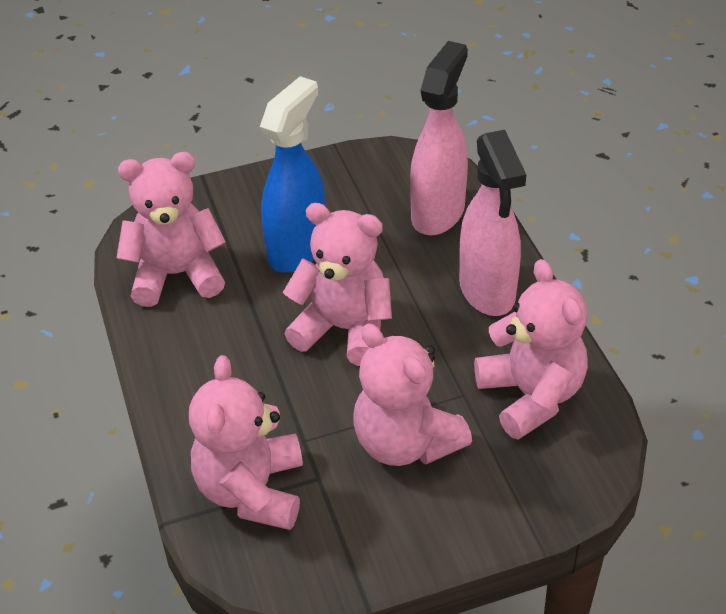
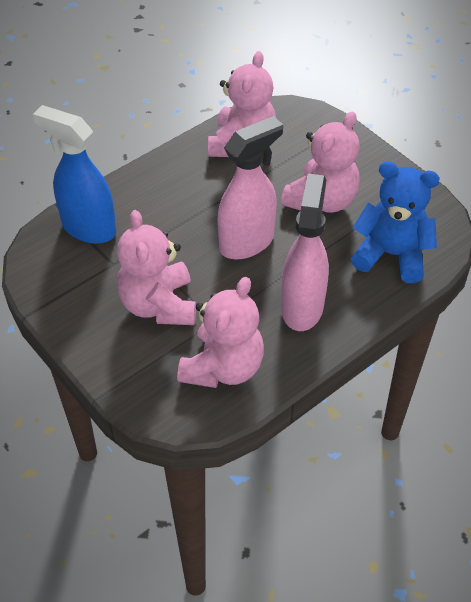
blue teddy bear: none = 0 -> [351,161,440,283] = 1
pink teddy bear: [117,152,226,307] [189,355,303,530] [283,203,392,366] [353,323,472,466] [474,259,588,440] = 5 -> [117,210,196,325] [177,277,264,388] [208,51,276,157] [281,111,360,213] = 4

